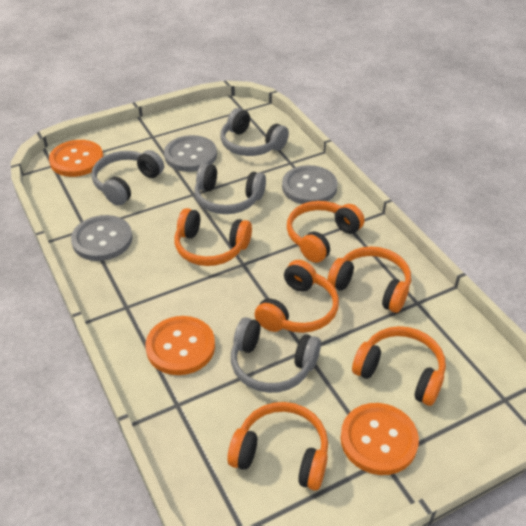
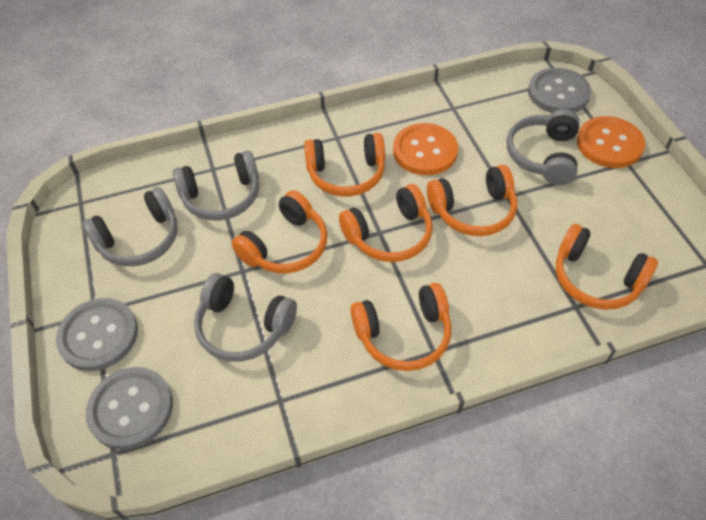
orange button: [49,140,104,177] [146,316,215,375] [341,403,419,475] = 3 -> [393,123,458,175] [577,116,645,168] = 2

